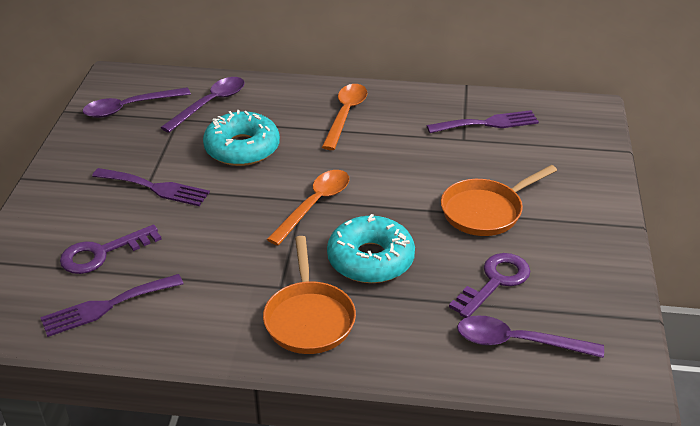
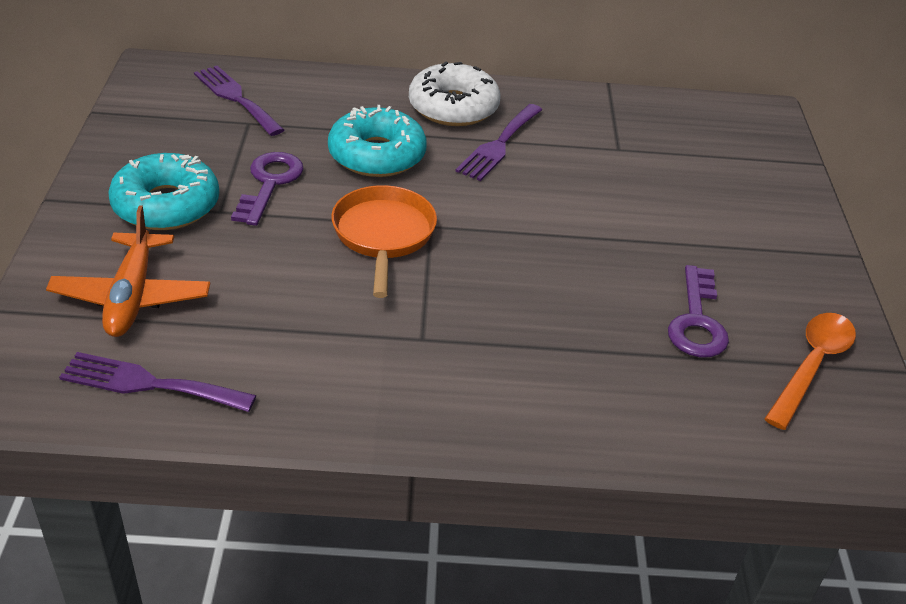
orange pan: [263,236,356,354] [441,165,557,236] = 2 -> [331,185,437,298] = 1
orange plane: none = 0 -> [46,205,210,337] = 1
orange spoon: [266,170,349,245] [322,84,367,150] = 2 -> [764,313,856,430] = 1
purple spoon: [83,87,191,118] [160,77,245,133] [457,315,604,358] = 3 -> none = 0
white donut: none = 0 -> [409,62,500,126] = 1

